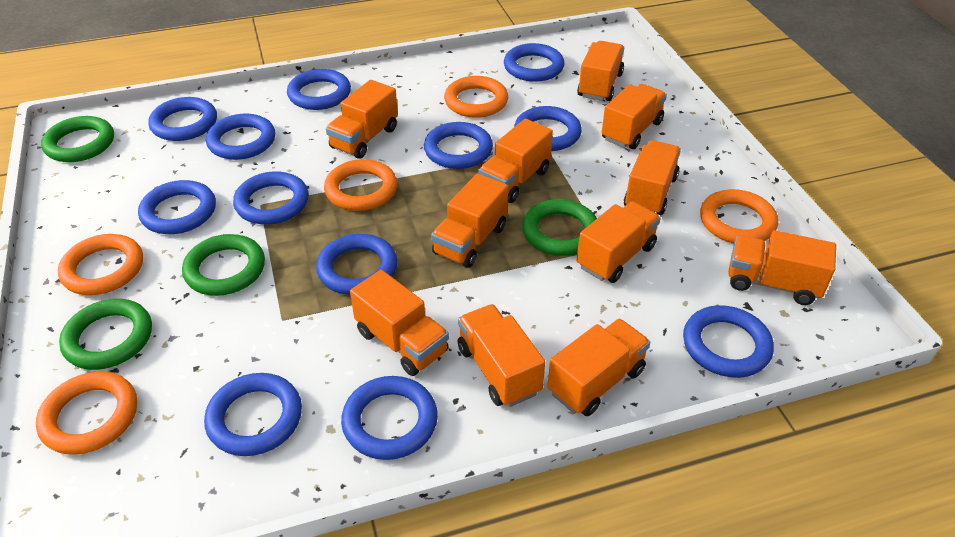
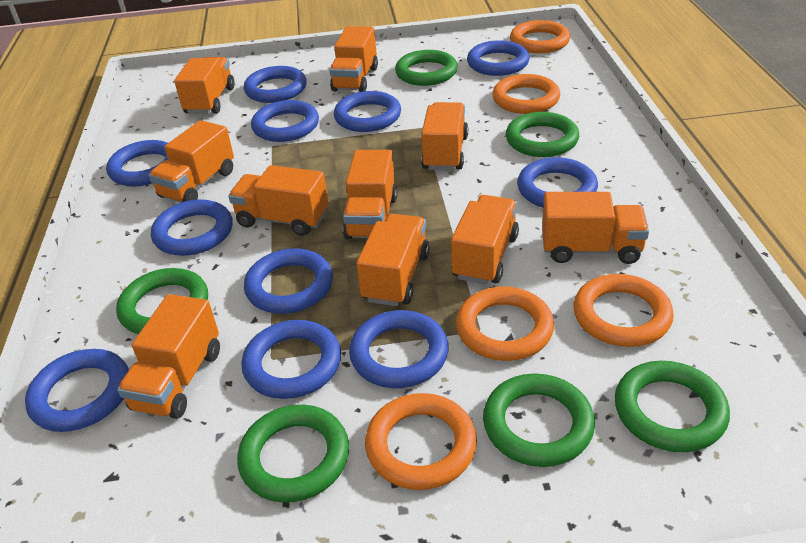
blue ring: [138,180,216,234] [148,97,217,141] [204,373,302,456] [206,114,275,160] [233,171,309,225] [287,69,351,110] [316,234,398,295] [341,376,438,460] [424,122,493,169] [504,43,565,82] [514,106,582,151] [683,305,774,378] = 12 -> [25,349,129,432] [106,140,168,186] [151,199,233,256] [241,320,341,399] [244,66,307,103] [244,248,333,314] [251,100,319,142] [334,91,401,132] [349,310,449,388] [467,40,530,76] [517,157,598,207] = 11
green ring: [41,116,114,162] [59,299,152,370] [182,234,265,296] [522,199,597,256] = 4 -> [116,268,208,334] [237,405,349,503] [395,50,458,86] [483,374,595,467] [506,112,579,157] [615,361,730,452] = 6
orange truck: [326,80,398,159] [350,270,449,376] [431,173,508,268] [458,304,545,407] [478,119,553,203] [547,319,650,416] [577,41,624,101] [577,201,661,283] [601,84,667,149] [624,140,681,215] [728,230,836,305] = 11 -> [117,294,220,419] [149,120,234,202] [174,57,235,114] [228,165,328,236] [330,26,378,92] [343,150,397,239] [356,214,430,306] [421,102,468,171] [451,195,519,285] [542,192,649,264] = 10

